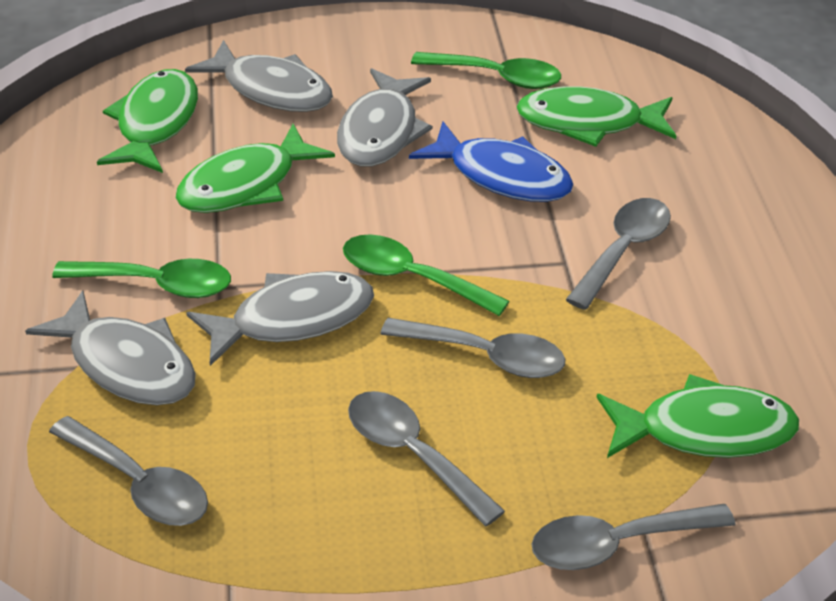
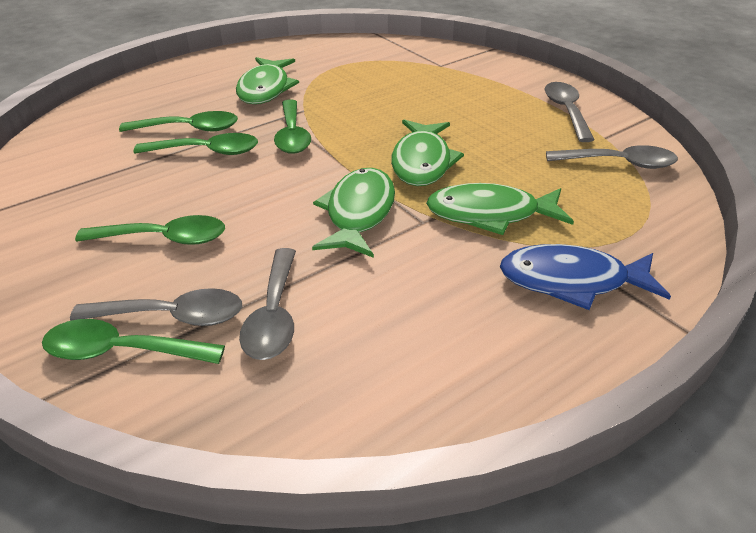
green spoon: [52,259,231,298] [343,234,509,316] [411,52,561,89] = 3 -> [42,319,225,364] [75,215,225,245] [119,111,238,132] [133,133,258,155] [274,99,311,154] = 5
grey fish: [25,290,196,405] [185,40,333,112] [186,271,374,366] [337,68,433,166] = 4 -> none = 0
grey spoon: [49,416,208,526] [348,391,505,526] [380,318,565,378] [532,504,735,570] [565,198,671,310] = 5 -> [70,288,242,326] [239,248,296,360] [544,82,594,142] [546,145,678,169] = 4

